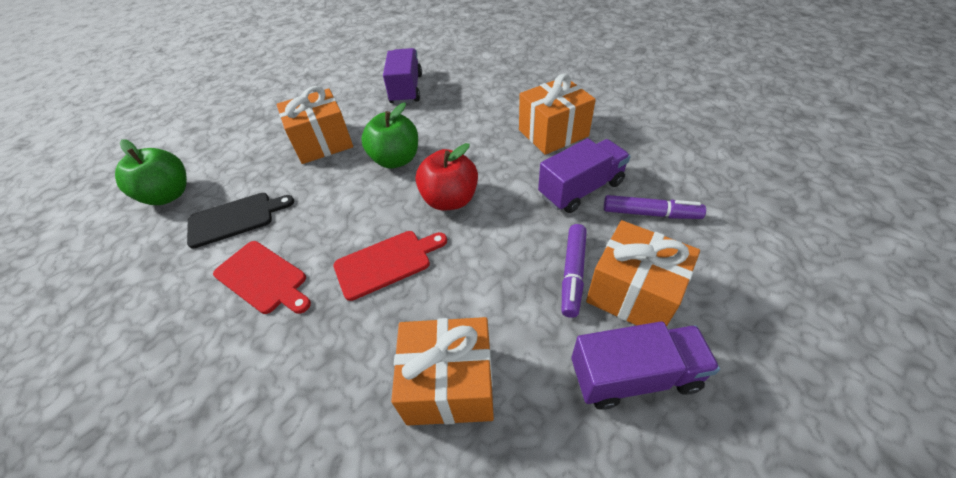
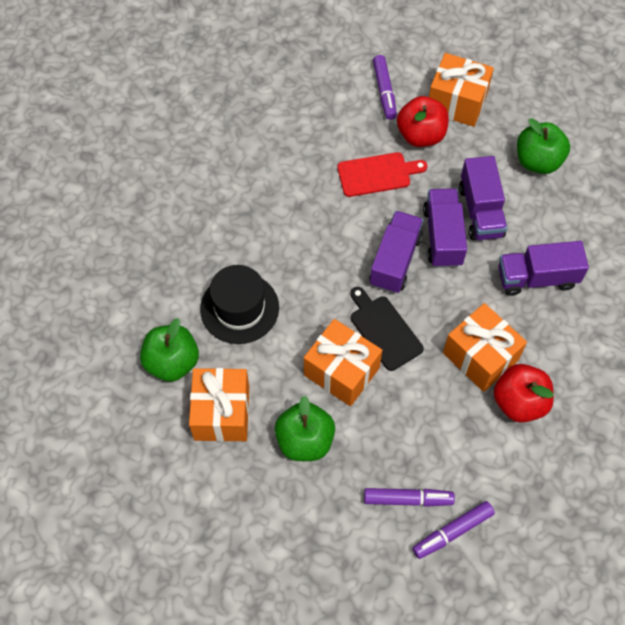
black hat: none = 0 -> [200,265,279,344] = 1
green apple: [115,139,187,205] [361,103,418,168] = 2 -> [140,318,199,382] [275,395,335,461] [517,118,570,174] = 3
purple marker: [562,224,587,318] [604,195,706,219] = 2 -> [364,488,455,507] [373,55,397,120] [412,501,495,559] = 3
purple truck: [383,48,422,104] [538,138,631,213] [571,321,720,410] = 3 -> [370,211,423,293] [423,188,467,268] [459,156,507,241] [498,241,589,296] = 4
red apple: [416,143,478,211] = 1 -> [397,96,449,147] [494,364,554,423] = 2
red cutting board: [213,241,311,314] [333,231,447,301] = 2 -> [337,152,427,197] = 1

